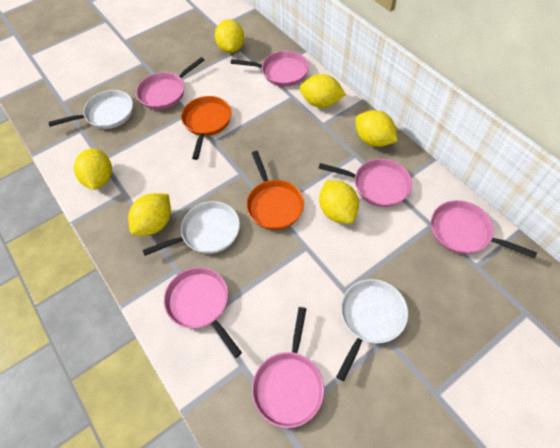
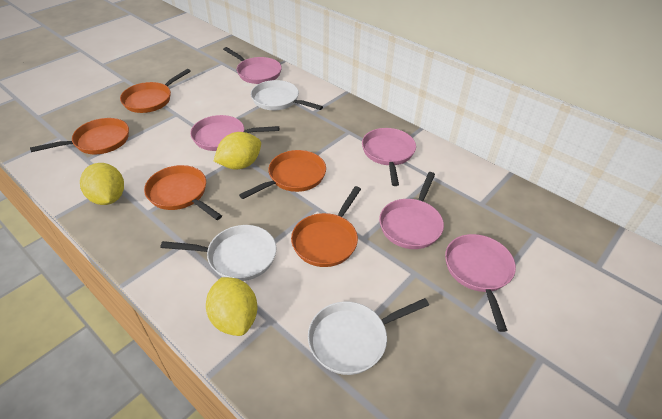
orange pan: [181,96,232,160] [246,151,304,230] = 2 -> [30,118,129,154] [120,69,191,113] [144,165,222,220] [239,150,326,199] [291,186,361,267] = 5
pink pan: [136,57,204,110] [164,267,242,358] [231,51,309,86] [252,307,324,428] [318,159,412,207] [431,200,537,258] = 6 -> [190,115,279,151] [223,47,282,84] [362,128,416,186] [379,172,444,249] [445,234,516,332] = 5
yellow lemon: [74,148,112,190] [128,193,171,236] [215,19,244,53] [300,74,346,108] [319,181,359,224] [355,110,398,147] = 6 -> [80,163,124,205] [206,277,257,336] [214,132,261,170] = 3

